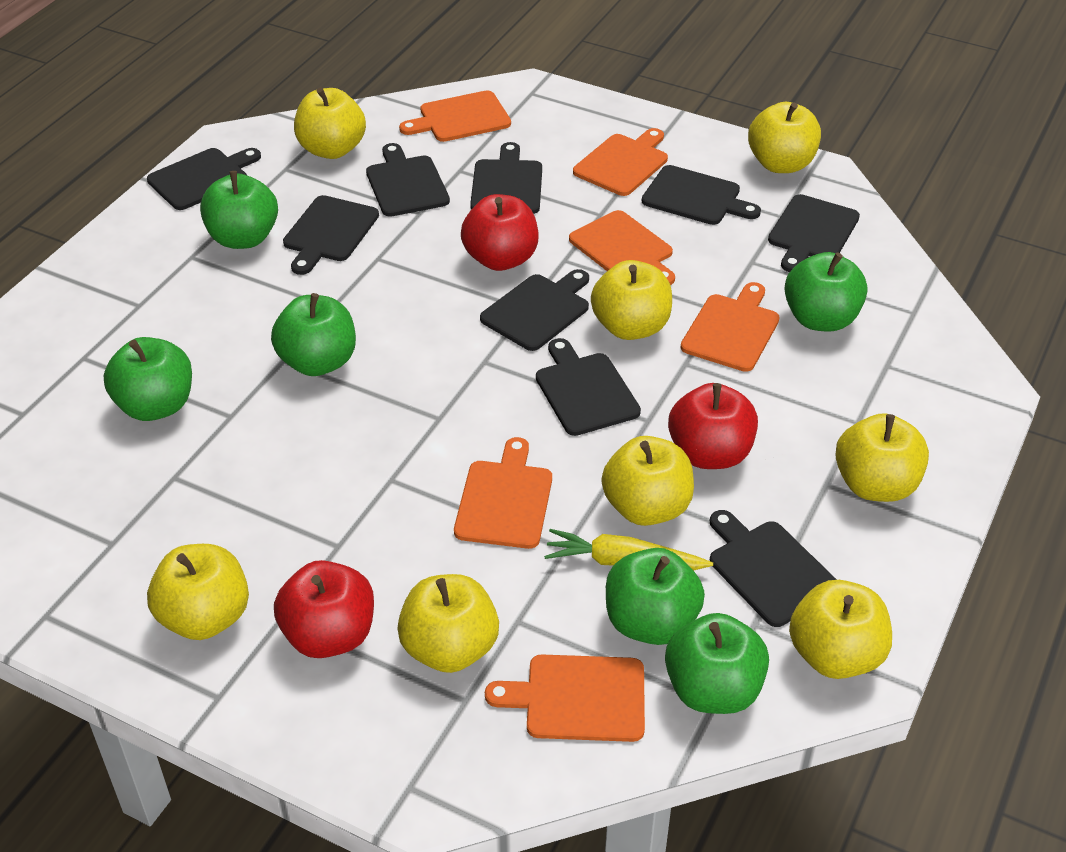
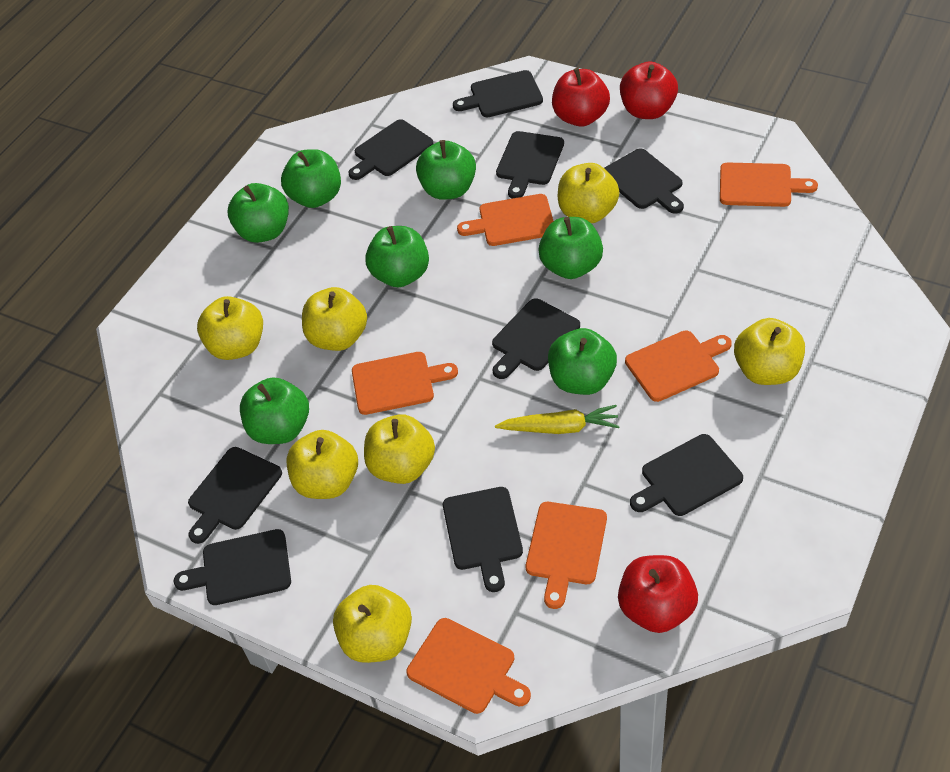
green apple: [104,337,192,421] [200,171,278,249] [271,293,356,376] [606,548,705,645] [665,613,769,714] [784,252,867,332] = 6 -> [228,183,289,243] [240,377,309,444] [281,149,341,208] [365,226,429,287] [416,140,476,200] [538,217,603,279] [548,328,617,395] = 7
yellow apple: [147,544,249,640] [294,87,366,159] [397,574,499,673] [591,260,672,340] [602,436,694,526] [748,102,821,173] [789,580,892,679] [835,413,929,502] = 8 -> [197,296,263,360] [286,430,358,499] [302,287,367,351] [333,585,412,663] [364,414,435,484] [558,163,620,223] [734,318,805,385] = 7

